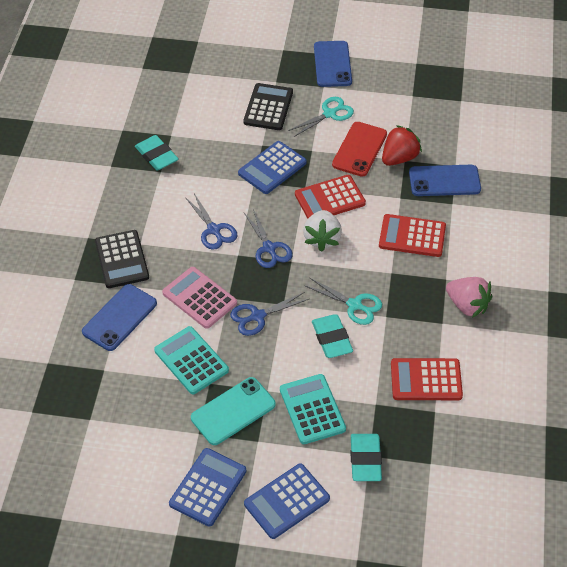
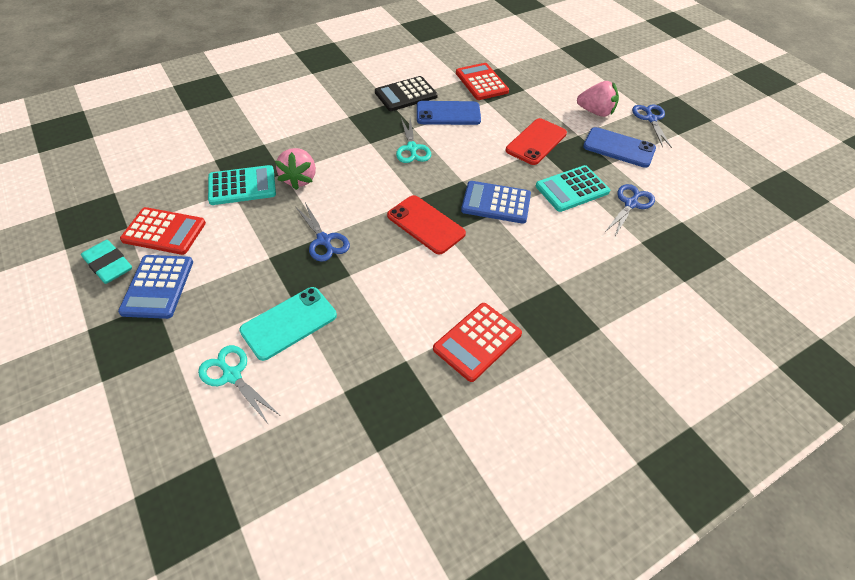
black calculator: [95,230,149,288] [243,83,293,130] = 2 -> [375,76,438,111] = 1
blue calculator: [169,448,246,527] [238,141,307,194] [244,464,330,539] = 3 -> [118,255,193,319] [461,181,531,224] = 2
blue phone: [82,284,157,351] [314,41,352,87] [409,165,481,196] = 3 -> [417,101,481,125] [583,127,656,168] = 2
pink calculator: [162,267,237,329] = 1 -> none = 0
pink strawberry: [446,277,492,318] = 1 -> [275,148,316,190] [577,81,619,117] = 2
red phone: [332,122,387,177] = 1 -> [387,195,466,254] [506,118,567,165] = 2
red strawberry: [382,125,422,166] = 1 -> none = 0
turquoise eraser: [135,135,178,171] [312,314,353,358] [350,434,382,481] = 3 -> [81,240,132,284] = 1
white strawberry: [303,210,342,252] = 1 -> none = 0

